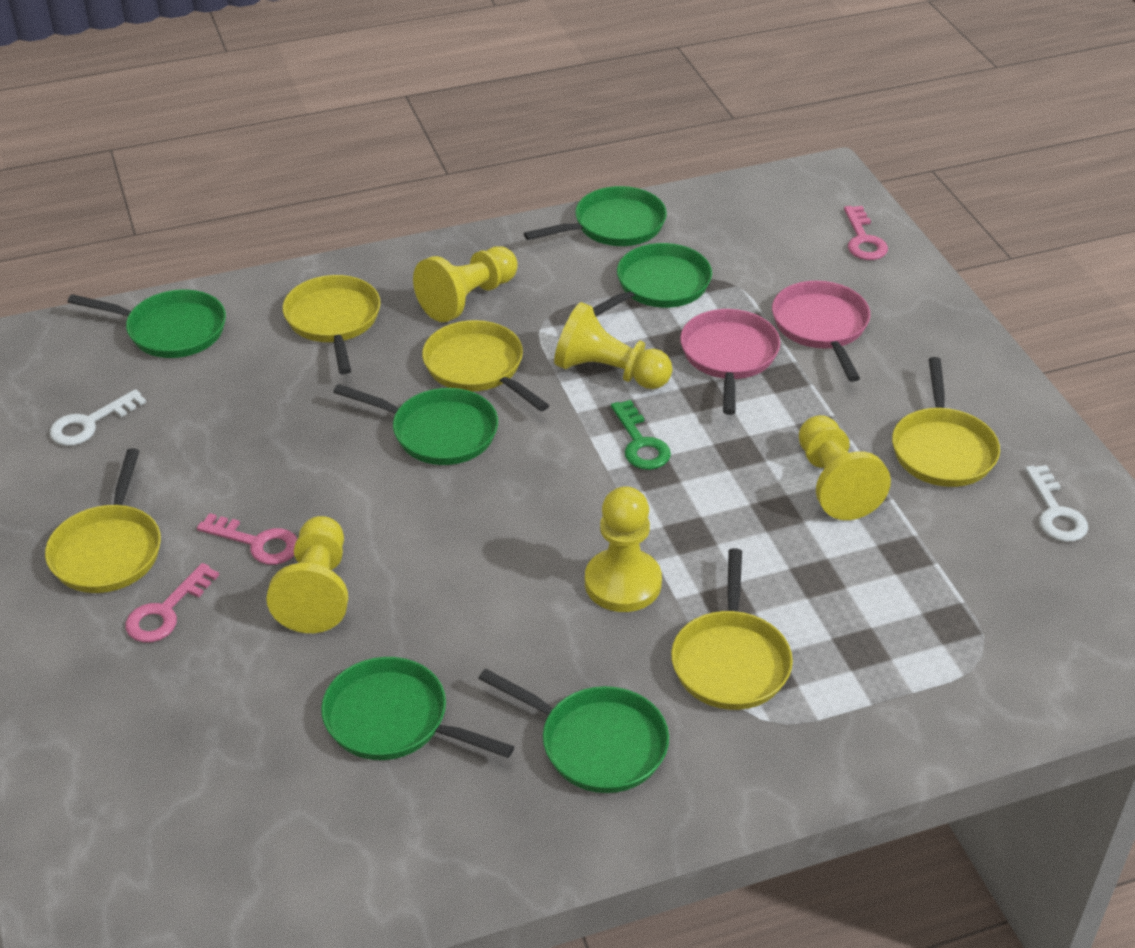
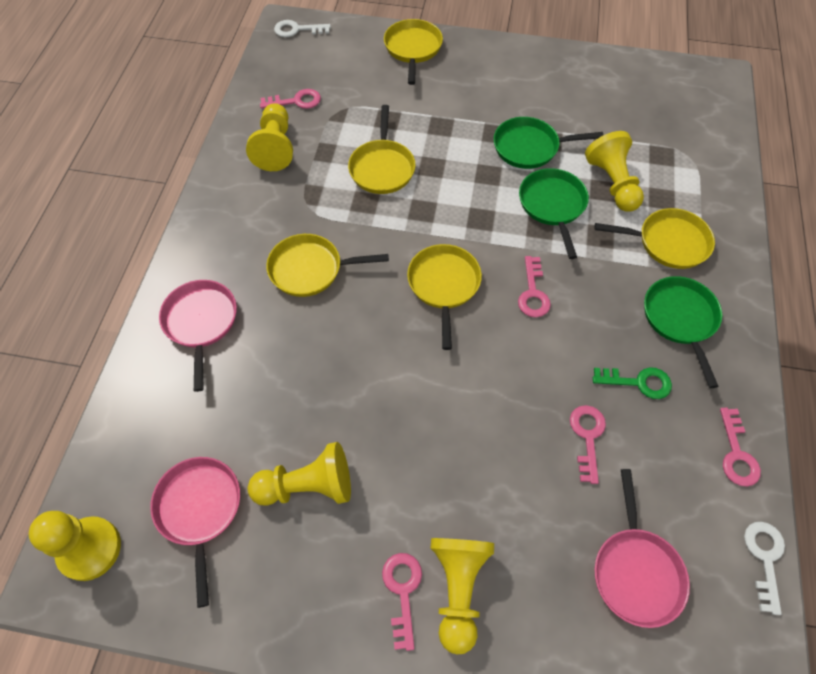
green pan: [68,289,226,358] [321,657,514,760] [333,384,498,465] [478,668,669,793] [524,186,667,246] [593,243,712,317] = 6 -> [494,117,604,169] [519,168,589,259] [644,276,722,388] = 3
pink key: [125,563,219,642] [197,513,298,565] [844,206,888,260] = 3 -> [260,89,321,109] [382,553,422,651] [518,256,551,317] [570,405,606,484] [720,408,761,487] = 5
pink pan: [680,309,780,415] [772,281,870,382] = 2 -> [150,457,240,608] [159,280,237,392] [594,469,690,628] = 3

